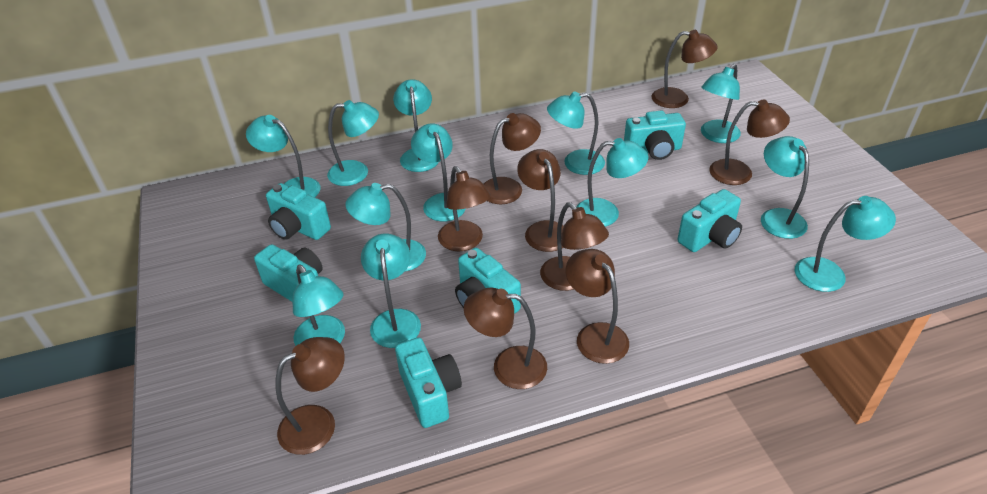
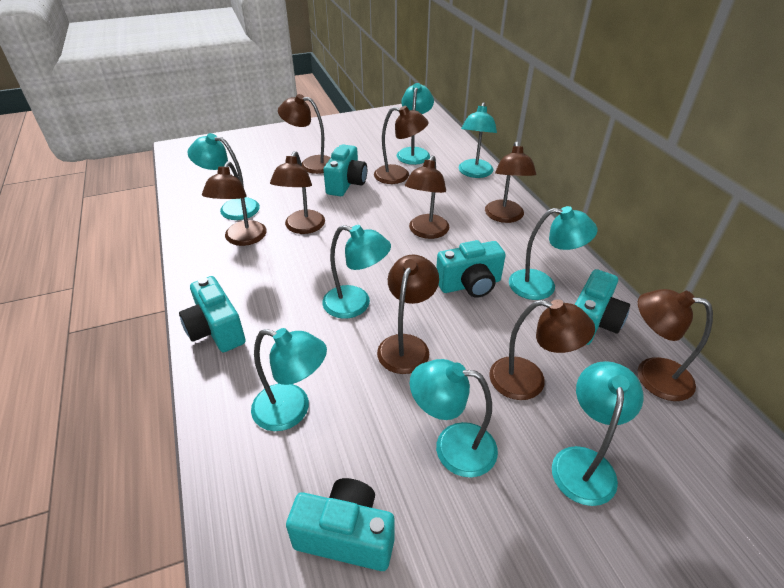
turquoise camera: [254,244,323,302] [266,183,331,240] [395,337,462,428] [455,248,521,314] [624,110,686,160] [677,189,742,252] = 6 -> [179,276,246,352] [286,478,395,571] [323,144,367,196] [436,240,506,298] [575,269,630,345] = 5
turquoise lamp: [246,115,321,197] [293,265,345,346] [327,100,379,186] [345,183,426,272] [361,234,421,348] [393,79,439,172] [411,123,466,222] [547,92,605,175] [576,138,648,227] [701,64,741,143] [761,136,809,239] [795,196,896,292] = 12 -> [188,133,260,220] [251,328,327,431] [322,225,391,319] [397,83,434,165] [410,359,498,478] [459,102,497,178] [509,206,597,300] [552,361,644,506] = 8

